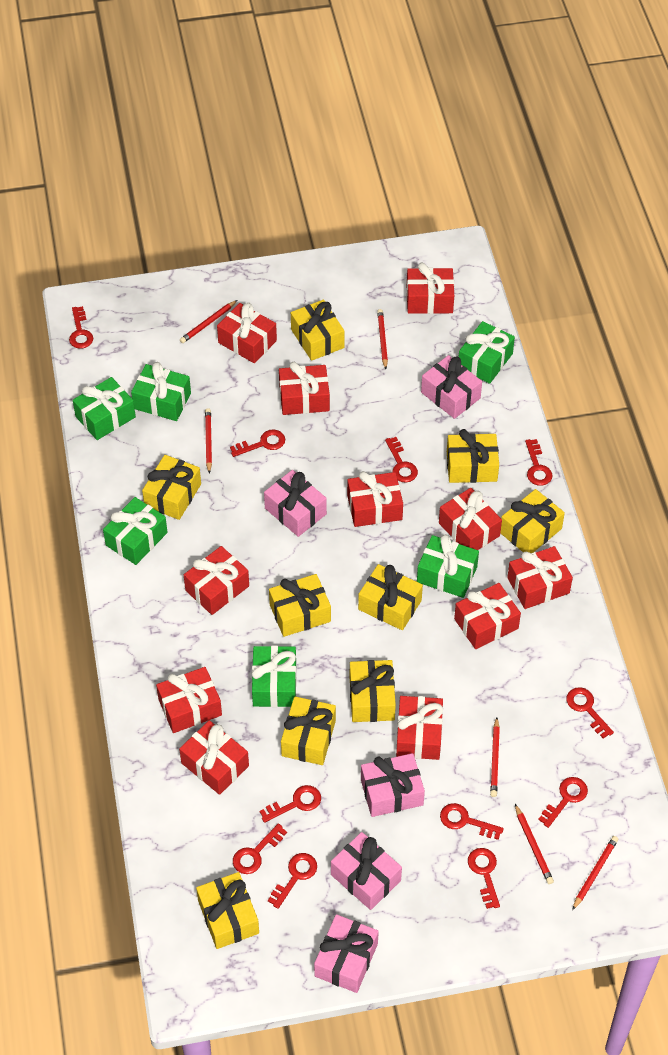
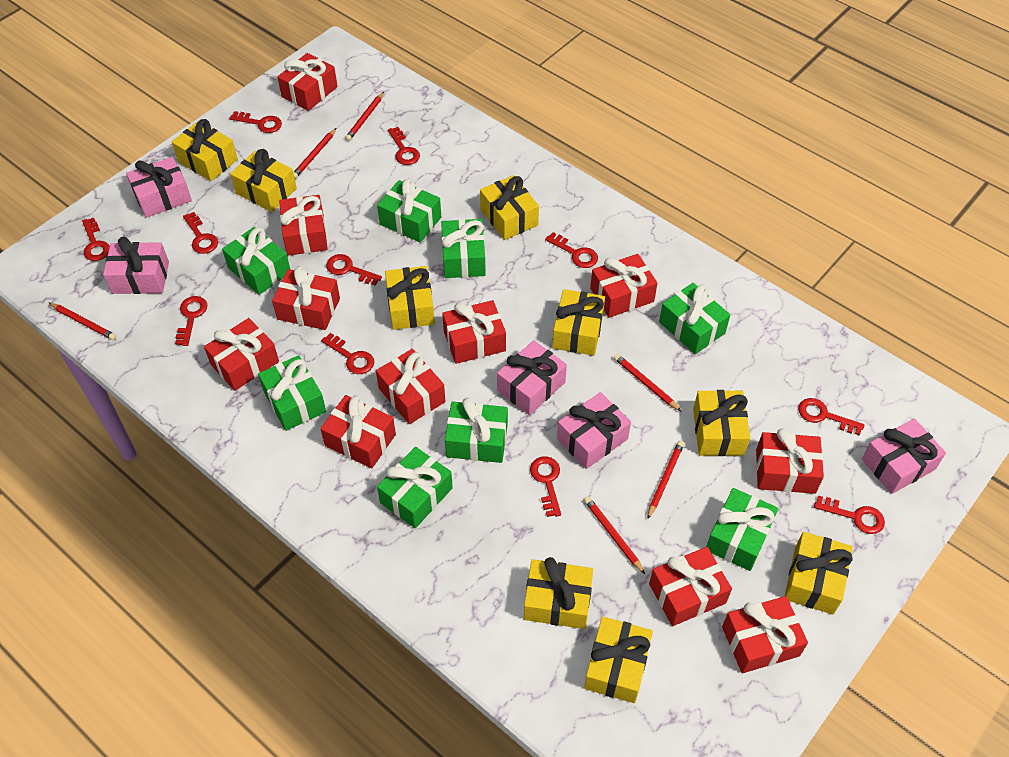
green gift: [73,377,136,440] [103,497,168,565] [131,362,191,421] [252,646,297,707] [417,534,479,598] [459,321,515,384] = 6 -> [222,227,290,295] [258,355,326,431] [377,178,441,243] [377,447,453,528] [441,219,486,278] [445,397,508,463] [659,283,730,354] [706,488,778,571] = 8

